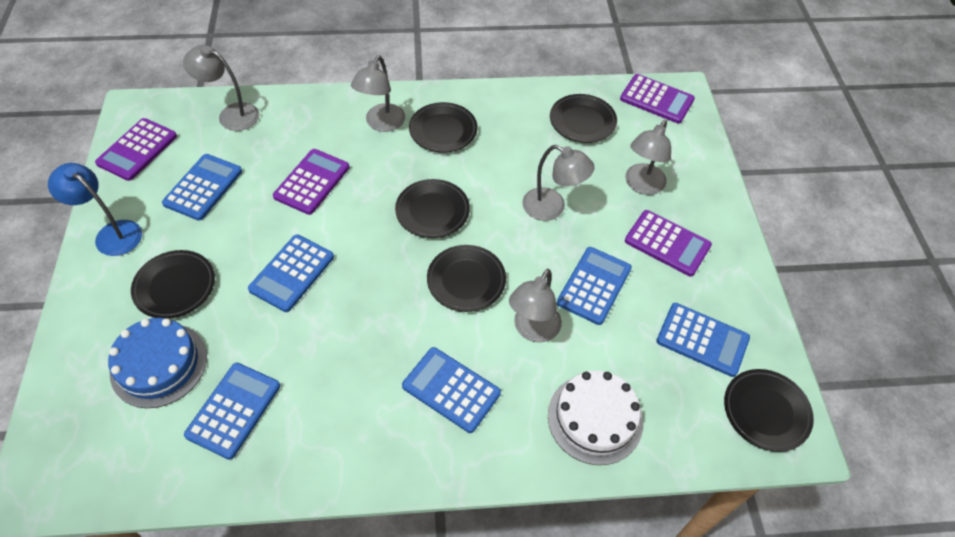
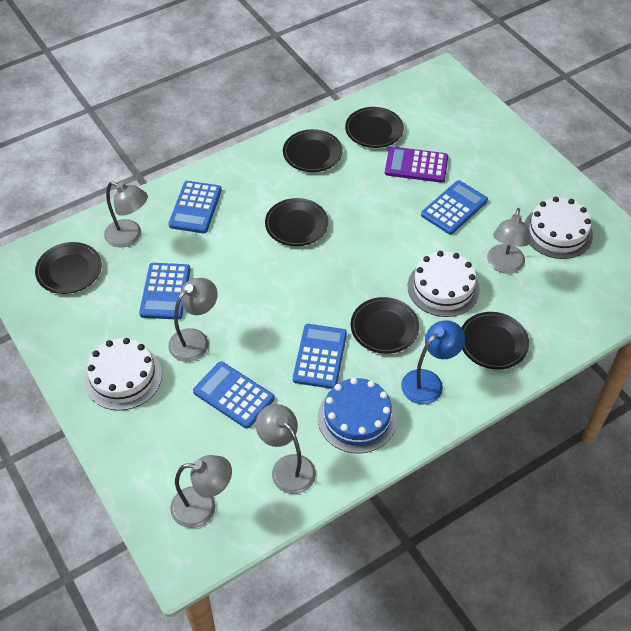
blue calculator: [162,154,242,221] [184,363,280,460] [248,234,334,312] [402,347,501,433] [557,247,632,325] [656,303,750,377] = 6 -> [139,263,191,320] [168,181,222,233] [193,361,274,429] [293,324,347,389] [421,180,488,235] = 5
purple calculator: [95,118,177,181] [273,149,349,215] [620,74,695,124] [625,210,712,276] = 4 -> [385,146,448,183] = 1
white cake: [548,370,643,465] = 1 -> [85,338,162,411] [408,251,480,317] [525,197,593,259] = 3

